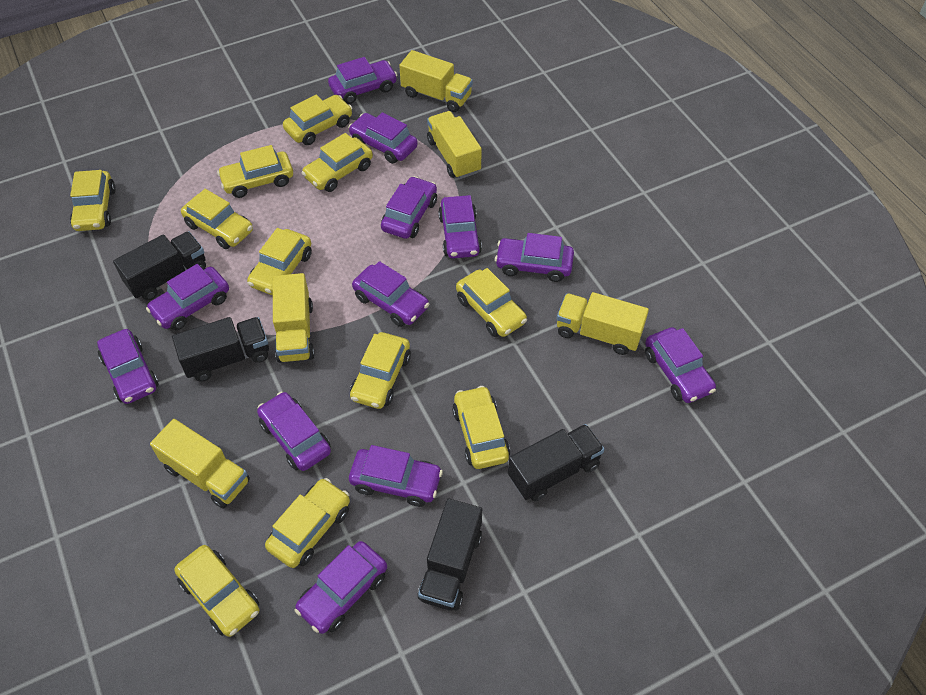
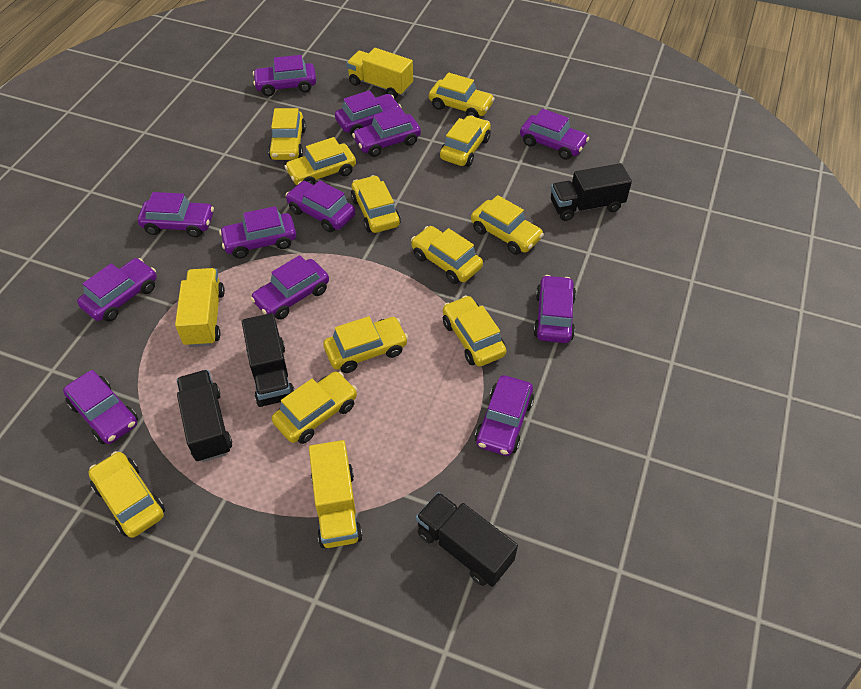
yellow truck: [150,419,250,509] [273,273,315,363] [399,50,473,112] [427,111,482,179] [557,292,649,355] = 5 -> [175,268,225,347] [309,440,363,548] [346,48,413,98] = 3

